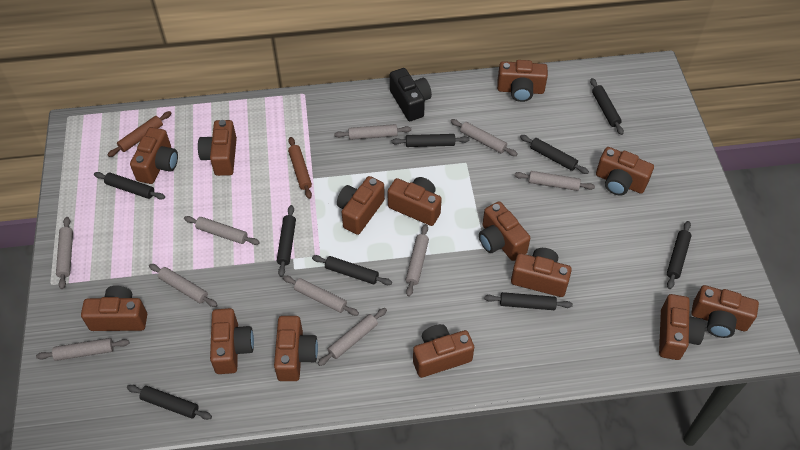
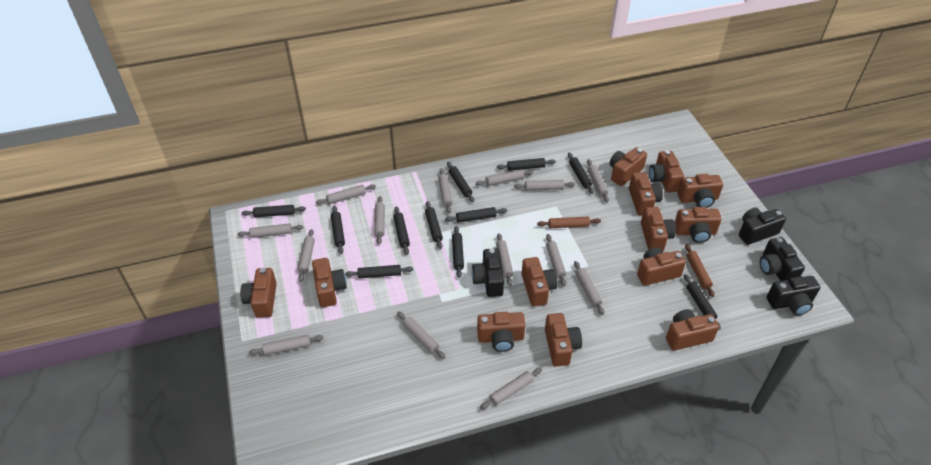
black camera: [390,68,432,121] = 1 -> [471,248,504,297] [739,208,786,245] [760,237,805,281] [766,276,820,315] = 4
black rolling pin: [94,172,165,200] [127,385,212,420] [277,205,296,277] [312,255,392,285] [392,134,469,147] [484,292,573,310] [520,135,589,174] [590,78,624,135] [667,221,691,289] = 9 -> [242,205,306,217] [331,206,345,254] [345,265,413,278] [393,206,410,255] [425,201,443,249] [445,207,507,223] [447,162,474,202] [452,226,464,278] [497,158,556,171] [568,153,594,194] [684,274,721,330] = 11
brown camera: [81,286,147,331] [130,127,178,184] [198,120,237,176] [210,308,254,374] [274,316,318,381] [337,176,385,235] [387,177,442,226] [413,324,474,378] [479,201,530,261] [497,60,548,102] [511,248,572,297] [596,147,654,196] [659,294,705,360] [691,285,759,338] = 14 -> [240,268,277,318] [312,258,347,307] [477,312,525,352] [522,257,558,307] [545,313,582,366] [609,147,647,186] [629,172,663,215] [637,247,686,286] [641,207,676,251] [649,150,684,193] [666,309,719,351] [675,207,722,243] [677,174,723,208] = 13
grey rolling pin: [36,338,129,361] [56,217,73,289] [149,264,218,307] [184,216,260,245] [283,276,359,316] [318,308,387,366] [334,124,411,140] [406,224,429,297] [450,119,517,156] [514,171,595,191] = 10 -> [237,223,303,238] [249,335,323,355] [298,229,315,282] [316,184,376,205] [374,196,385,244] [397,311,445,359] [438,168,452,213] [476,170,534,186] [480,368,542,410] [496,233,513,286] [514,180,575,191] [546,234,566,286] [574,261,604,315] [587,159,609,203] = 14

